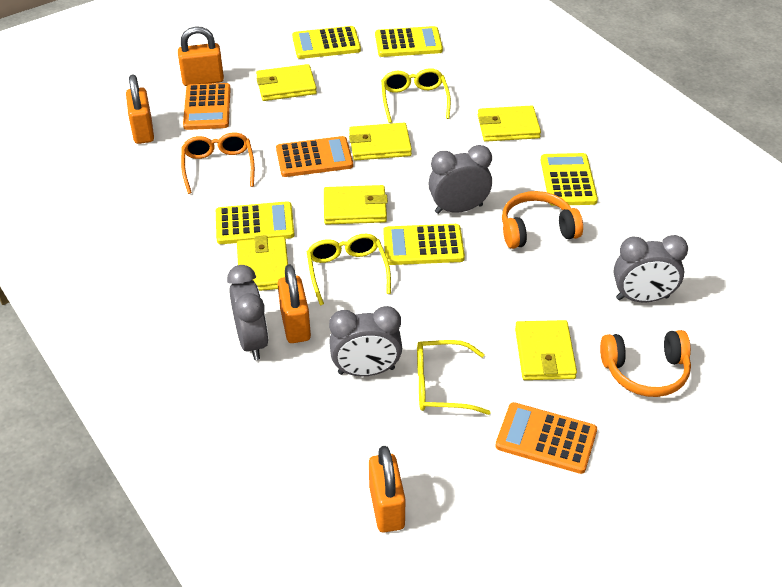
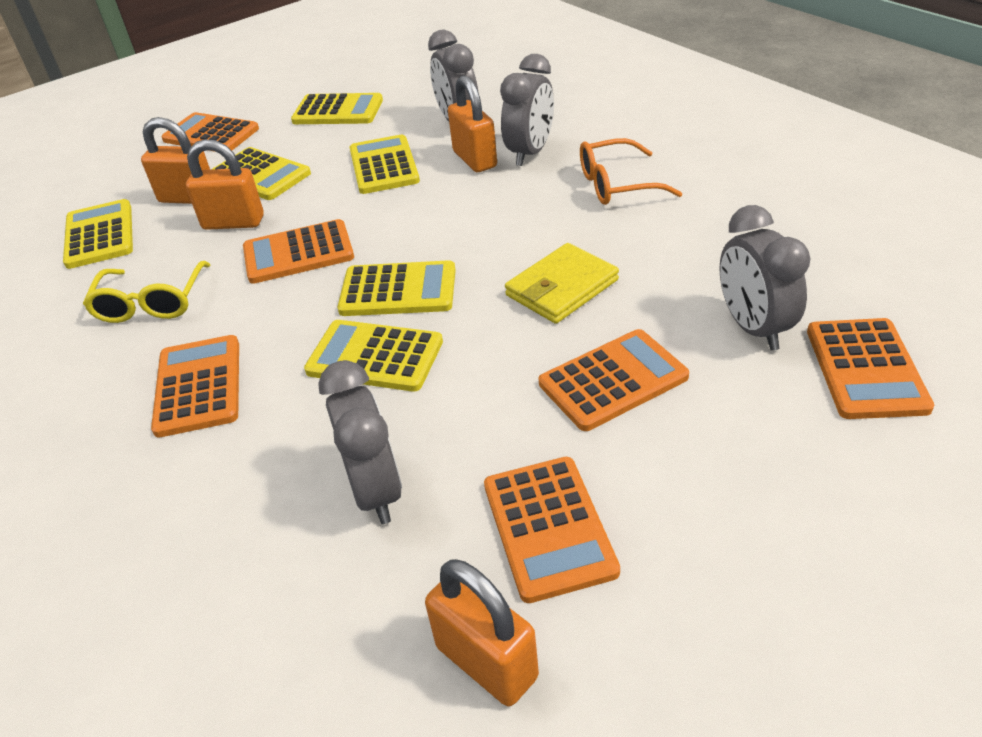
orange calculator: [183,83,231,130] [276,136,353,177] [495,402,597,474] = 3 -> [151,335,239,438] [162,112,259,152] [243,219,354,284] [484,457,620,603] [539,329,689,431] [807,318,935,419] = 6
orange headphones: [502,191,583,249] [600,330,691,397] = 2 -> none = 0
yellow calculator: [216,201,295,244] [292,26,361,59] [375,26,443,57] [383,224,465,265] [540,153,598,206] = 5 -> [63,199,133,269] [211,147,311,200] [291,93,383,124] [304,320,443,392] [338,260,456,316] [350,134,420,194] = 6
yellow glasses: [307,234,391,305] [381,68,451,123] [417,340,491,415] = 3 -> [83,261,210,323] = 1
yellow wallet: [237,235,288,291] [256,64,317,101] [324,185,388,225] [349,123,412,161] [478,105,541,142] [515,320,577,380] = 6 -> [505,243,619,324] = 1

